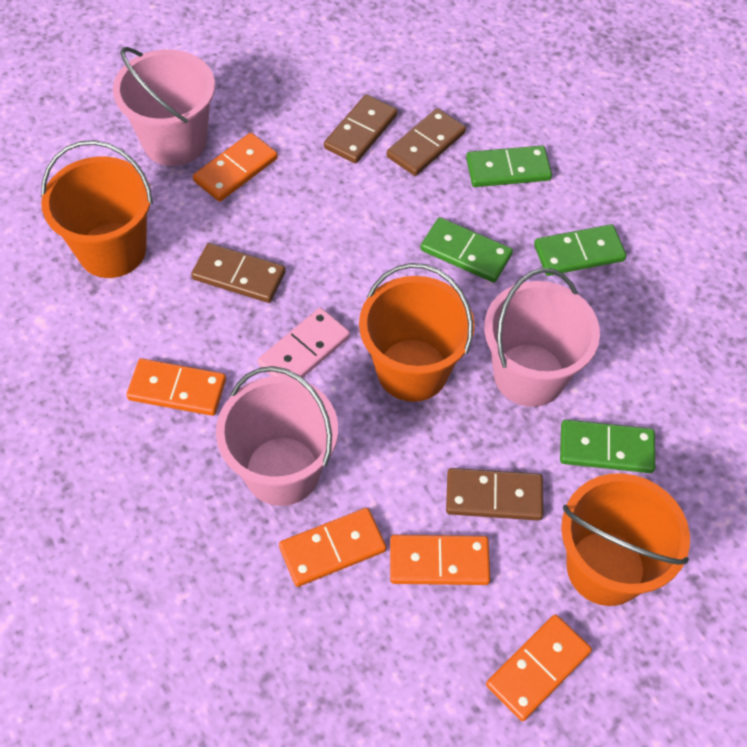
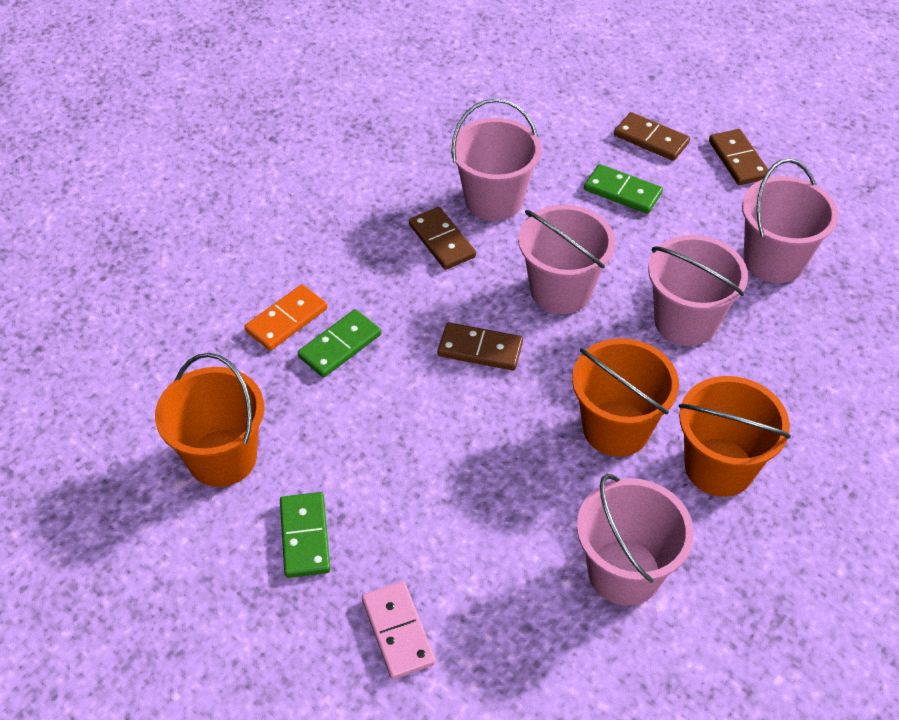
green domino: [420,217,513,283] [466,146,552,187] [534,224,626,276] [560,420,655,473] = 4 -> [280,492,331,578] [298,309,381,378] [584,164,663,214] = 3
orange domino: [126,358,226,416] [193,133,278,202] [279,508,386,587] [390,535,490,585] [486,614,592,721] = 5 -> [245,284,327,351] = 1
pink bucket: [113,47,215,166] [216,366,338,506] [484,268,600,407] = 3 -> [451,99,541,221] [518,205,615,314] [577,474,694,606] [648,235,748,346] [742,158,838,283] = 5

